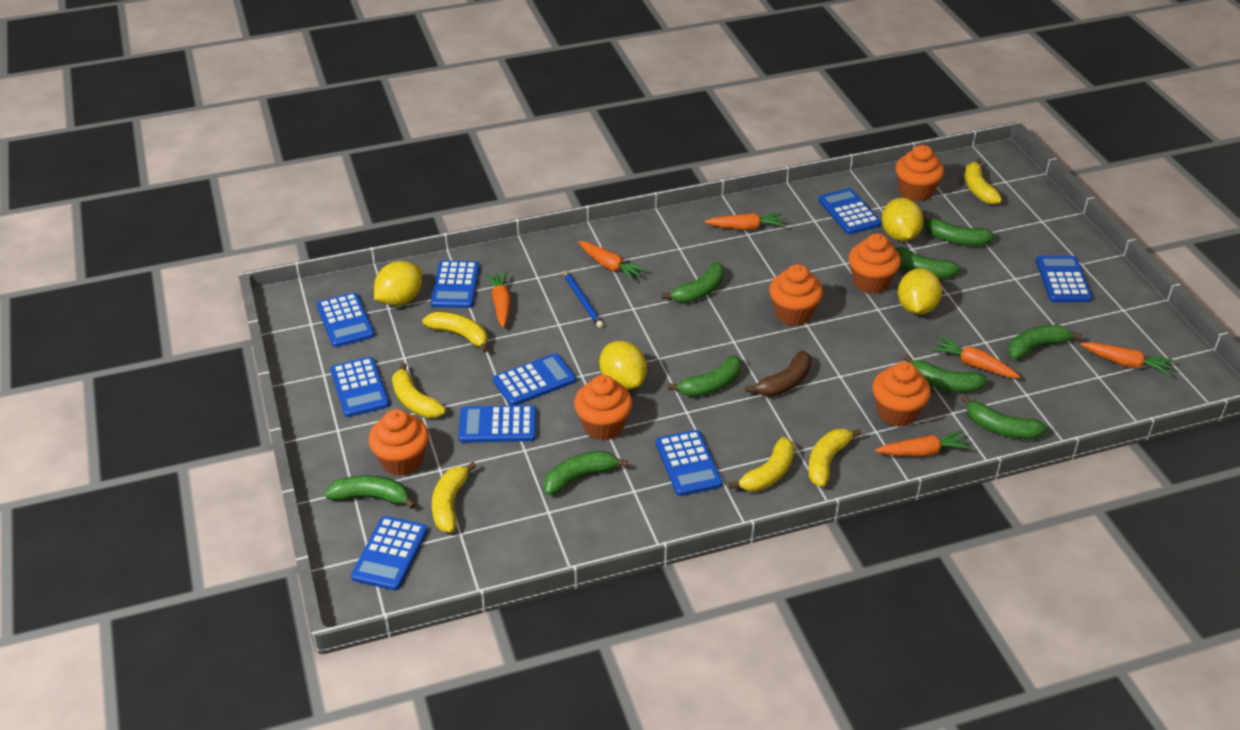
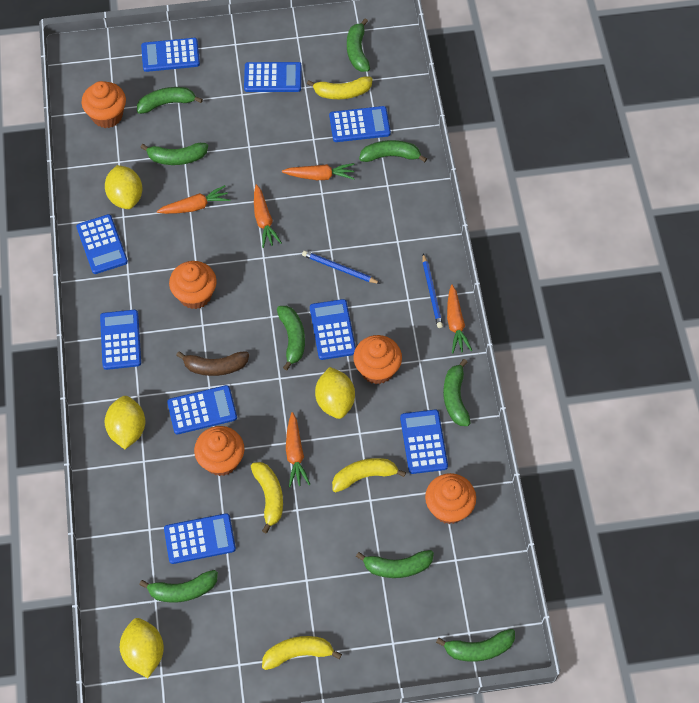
blue pencil: [563,269,603,328] = 1 -> [302,251,381,284] [423,253,443,328] = 2
orange carrot: [486,271,511,328] [578,241,647,281] [704,213,786,230] [875,430,972,457] [932,336,1020,378] [1080,342,1174,375] = 6 -> [157,185,230,214] [254,184,282,248] [282,163,355,180] [286,412,310,487] [447,285,472,353] = 5
orange cupcake: [368,409,429,476] [574,375,632,440] [769,264,823,326] [849,234,901,294] [872,362,931,427] [895,145,944,202] = 6 -> [82,81,126,128] [169,261,217,309] [194,426,244,476] [353,335,402,384] [425,473,476,524] = 5
yellow banana: [392,363,446,418] [422,312,488,353] [432,462,476,533] [728,437,794,492] [808,428,862,487] [965,159,1002,205] = 6 -> [251,462,283,533] [262,636,342,670] [307,76,373,99] [332,458,406,492] = 4

